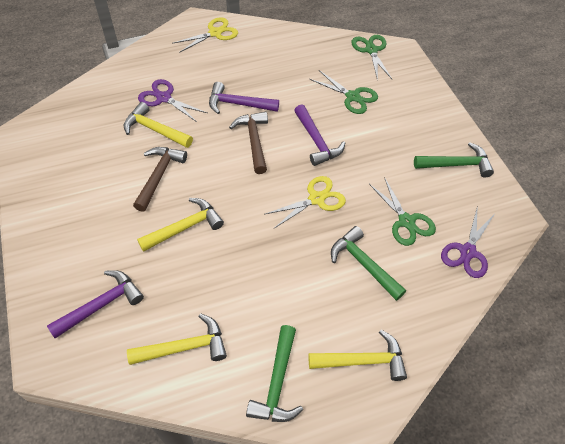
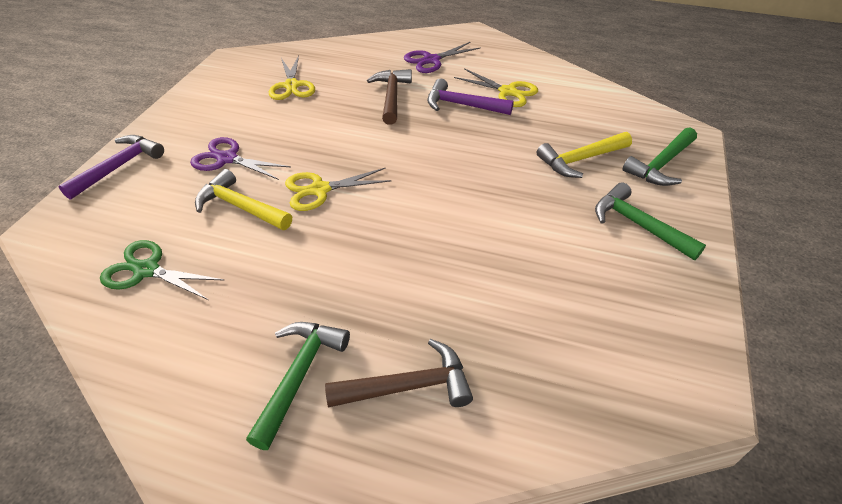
green scissors: [310,70,378,114] [351,35,392,81] [369,177,436,246] = 3 -> [100,240,225,300] = 1
purple hammer: [47,270,144,339] [209,82,279,114] [294,104,345,166] = 3 -> [58,135,164,200] [427,78,514,115] = 2
yellow hammer: [124,102,193,148] [127,313,227,365] [137,198,224,252] [308,330,407,381] = 4 -> [195,169,292,230] [537,132,632,178] = 2
yellow scissors: [172,17,238,53] [265,176,346,228] = 2 -> [269,55,315,100] [285,167,392,211] [454,68,538,107] = 3

